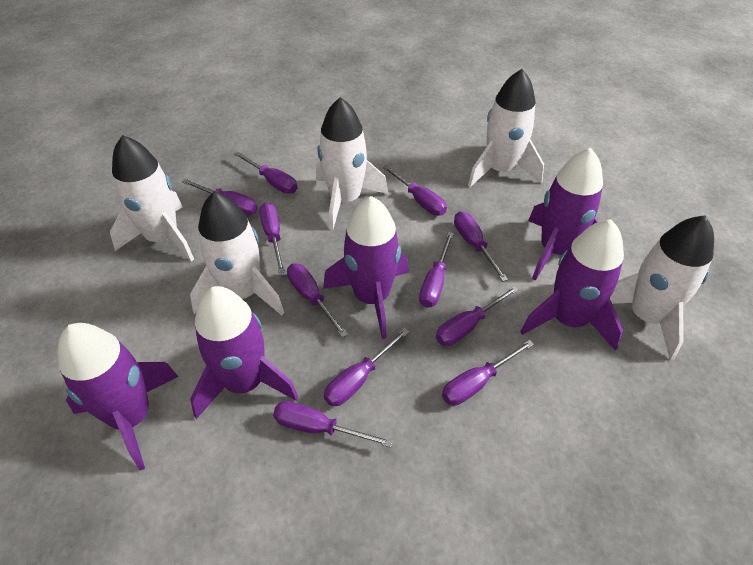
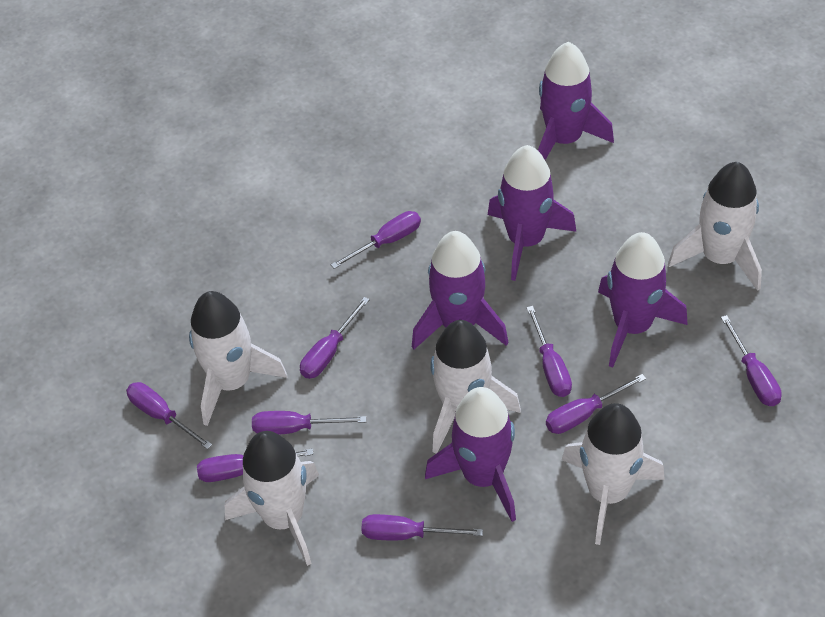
purple screwdriver: [182,179,257,215] [234,152,297,194] [259,203,285,273] [273,401,393,447] [287,263,348,338] [324,328,409,406] [382,165,447,216] [419,232,454,308] [436,286,519,346] [442,340,534,405] [454,211,508,282] = 11 -> [126,382,212,450] [197,448,314,482] [252,411,366,435] [300,297,370,379] [331,211,421,269] [361,514,483,540] [527,306,572,397] [546,374,646,434] [721,315,782,406] = 9

